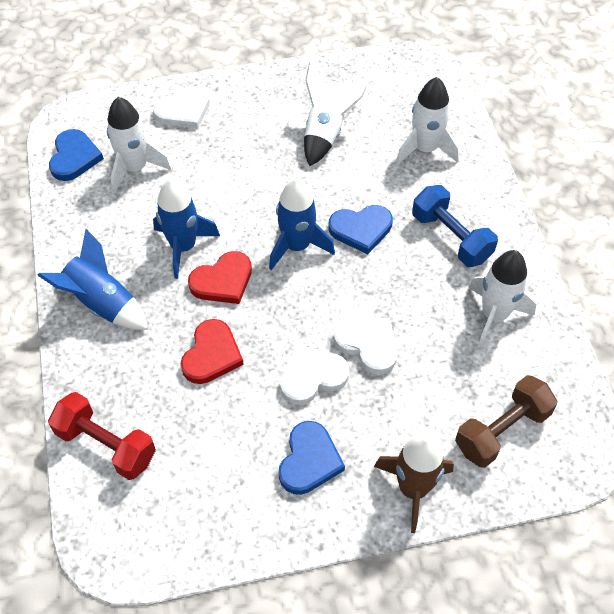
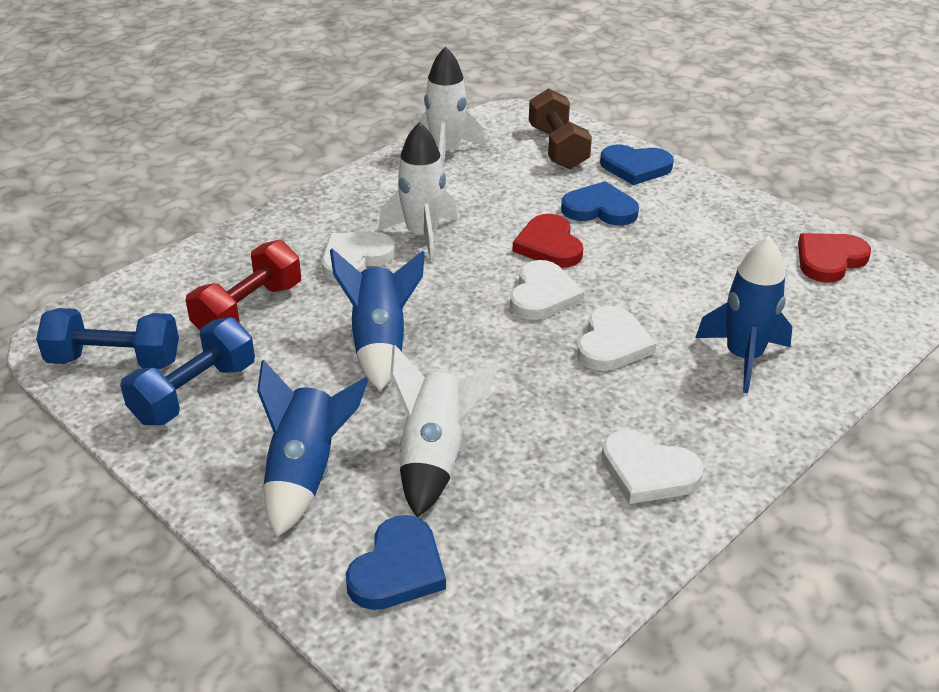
blue dumbbell: [412,185,498,267] = 1 -> [36,308,179,369] [120,317,255,425] = 2
brown rocket: [374,434,454,533] = 1 -> none = 0
white heart: [153,86,210,128] [280,345,349,405] [334,318,397,374] = 3 -> [321,232,396,281] [510,260,584,320] [577,306,657,371] [601,430,704,504] = 4
white rocket: [107,97,172,193] [304,62,370,166] [396,77,459,165] [468,250,536,347] = 4 -> [378,122,458,262] [390,345,498,517] [415,46,485,168] = 3

